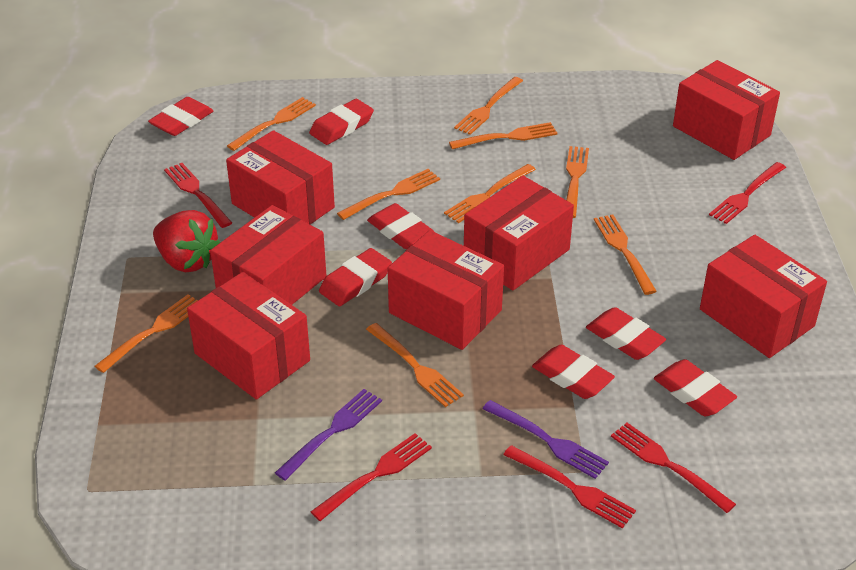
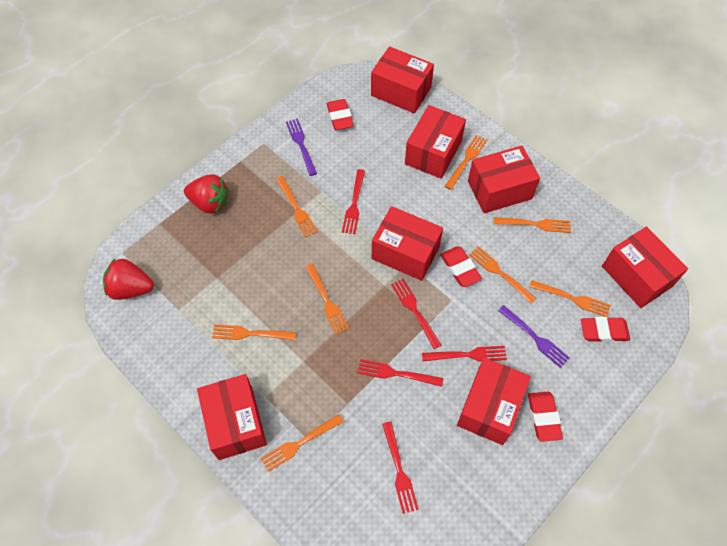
orange fork: [95,295,198,373] [227,97,316,151] [337,169,440,220] [366,323,464,407] [444,164,536,223] [449,122,557,149] [454,77,523,135] [566,146,589,218] [594,214,657,295] = 9 -> [212,324,296,340] [261,414,344,472] [276,176,318,237] [305,264,349,335] [445,135,487,190] [469,246,536,304] [494,217,571,233] [529,280,611,317] = 8
red eraser: [148,97,213,136] [309,99,374,145] [319,248,392,306] [367,203,434,249] [532,345,615,399] [586,307,666,360] [654,359,737,416] = 7 -> [327,99,354,130] [440,246,482,287] [528,392,563,442] [581,317,630,342] = 4
red strawberry: [153,210,220,273] = 1 -> [103,259,154,300] [184,174,229,214] = 2

